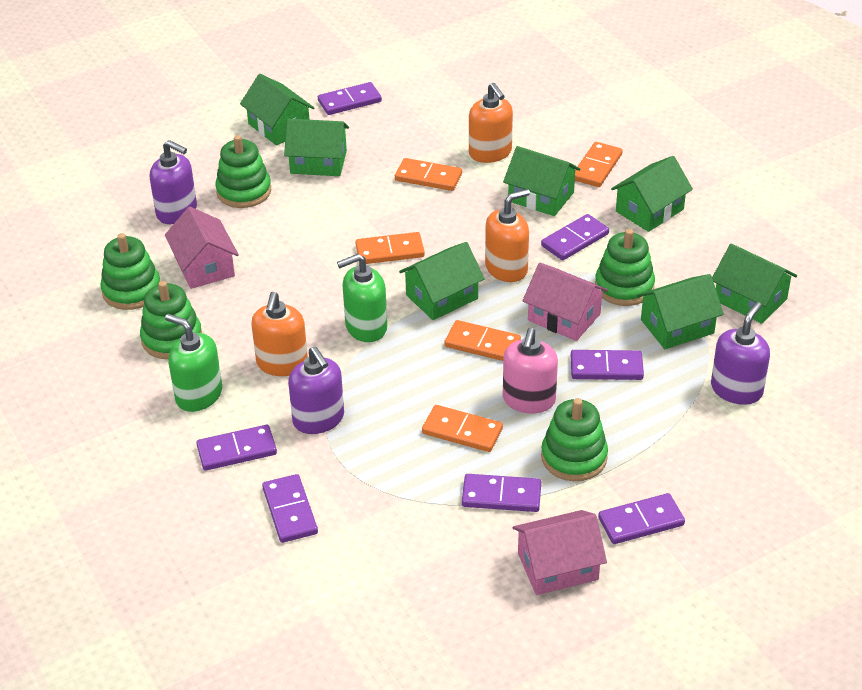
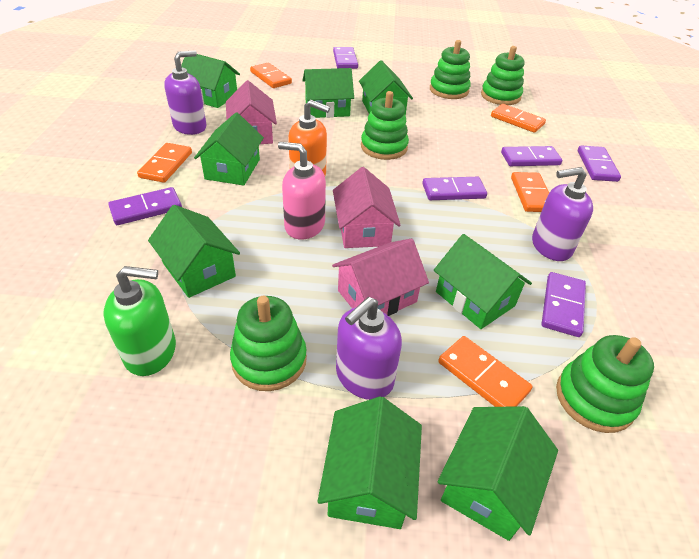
green house: [240,74,314,146] [284,119,349,176] [399,242,485,320] [503,146,580,216] [611,156,693,232] [637,274,724,349] [712,244,797,324] = 7 -> [148,205,240,298] [181,54,240,108] [194,113,264,185] [302,68,354,118] [317,396,422,529] [359,60,413,116] [434,234,532,329] [438,406,558,541] = 8
green soap dispenser: [165,314,222,412] [337,254,387,342] = 2 -> [104,266,176,376] = 1
orange soap dispenser: [251,292,308,376] [469,83,513,163] [485,189,530,282] = 3 -> [288,100,330,175] = 1
purple domino: [196,425,277,471] [262,474,318,543] [318,82,382,115] [462,474,541,512] [541,214,609,260] [571,350,644,380] [598,493,685,544] = 7 -> [108,187,182,225] [333,47,358,69] [422,177,487,200] [501,146,562,166] [541,272,586,337] [578,145,621,182] = 6

